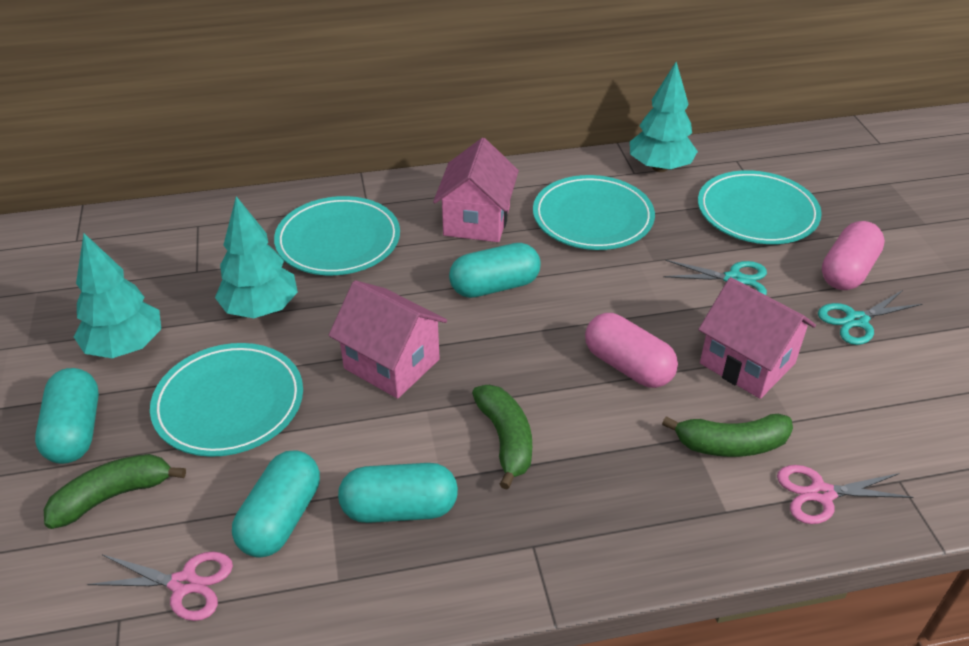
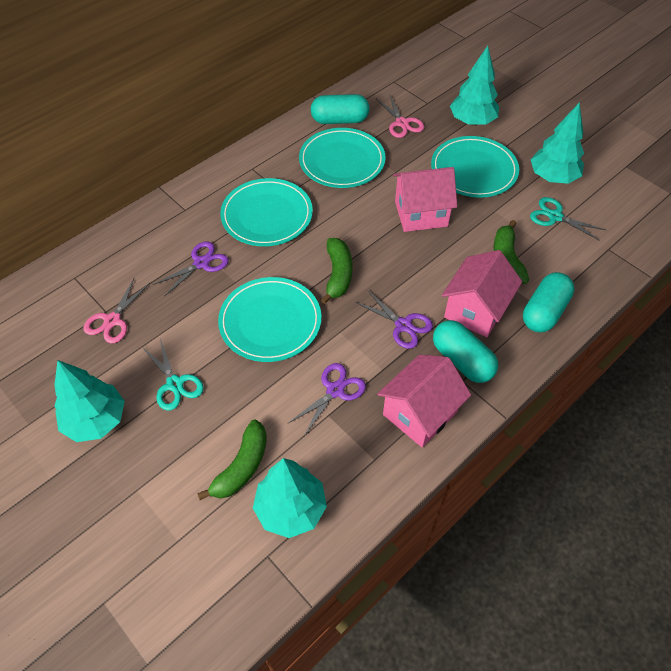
pink capsule: [585,313,678,388] [822,221,885,290] = 2 -> none = 0
purple scissors: none = 0 -> [153,241,229,296] [289,363,366,436] [355,290,433,349] = 3
turquoise capsule: [35,368,99,464] [232,450,320,558] [338,463,458,523] [449,243,541,298] = 4 -> [311,94,370,124] [433,320,498,383] [523,272,574,332] = 3
turquoise tree: [74,233,161,358] [215,196,298,318] [630,62,698,172] = 3 -> [54,360,125,442] [253,458,327,538] [450,46,499,125] [531,102,584,184] = 4

